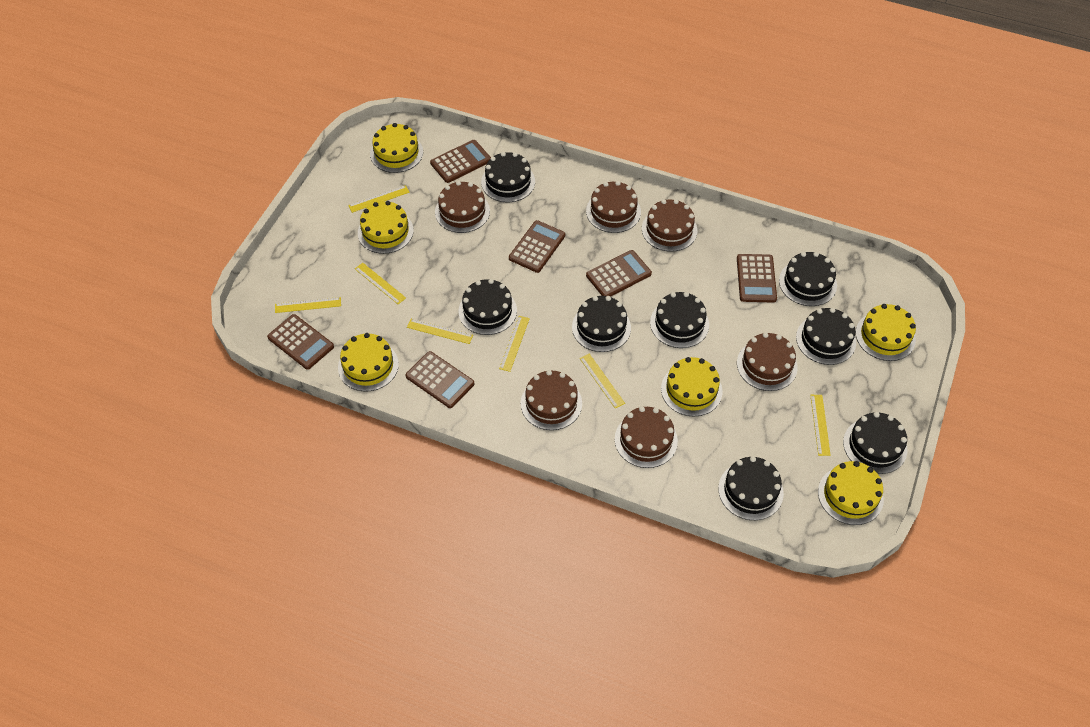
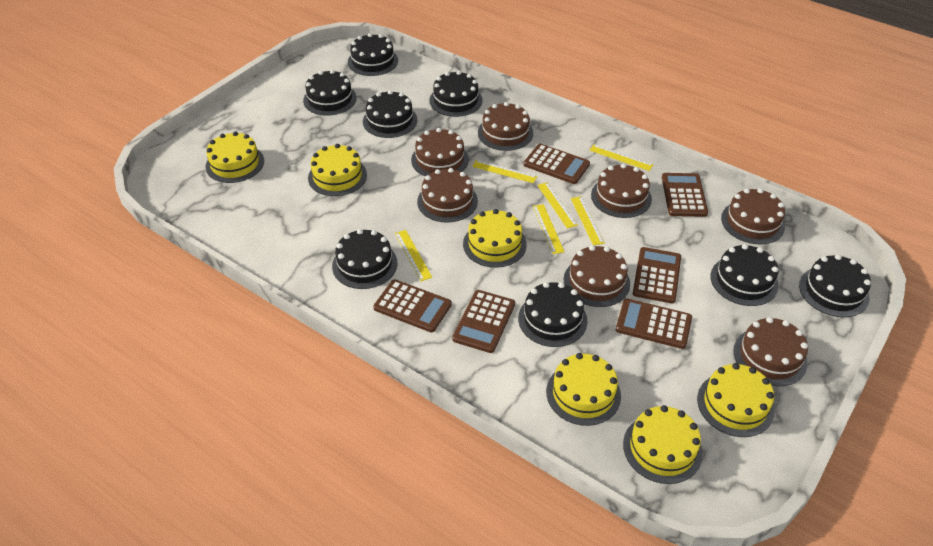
brown cake: [435,181,490,233] [521,370,582,430] [586,181,641,233] [615,407,678,468] [642,199,697,252] [737,332,798,391] = 6 -> [411,128,469,177] [417,168,478,223] [478,102,533,151] [563,245,630,307] [591,164,652,218] [721,188,785,244] [733,317,808,386] = 7
yellow ruler: [275,297,341,313] [348,185,410,213] [355,263,406,304] [407,319,473,344] [499,316,530,372] [580,354,625,409] [810,395,831,456] = 7 -> [395,230,432,281] [472,160,537,183] [533,204,564,254] [537,182,578,229] [571,196,605,246] [590,144,654,171] = 6

